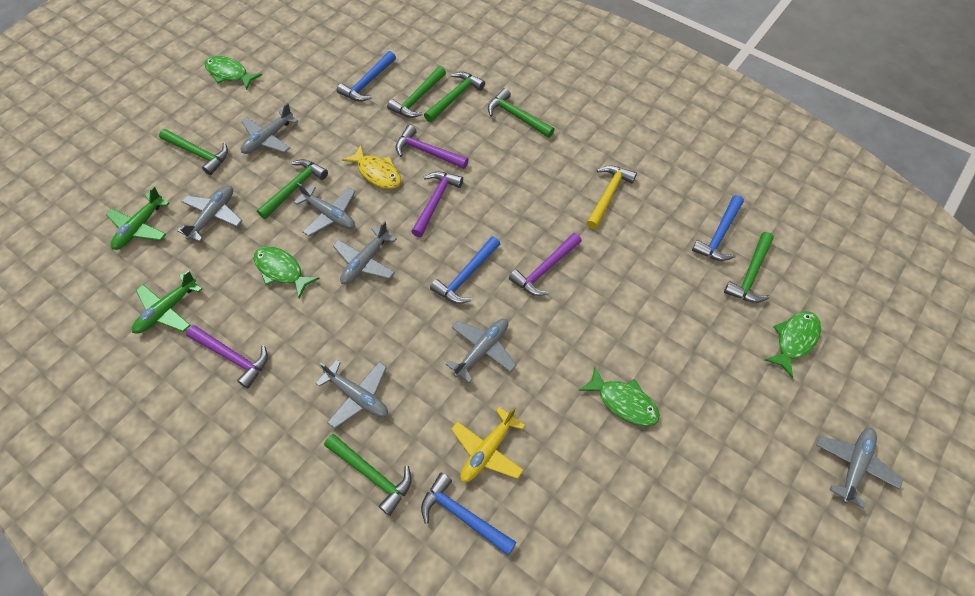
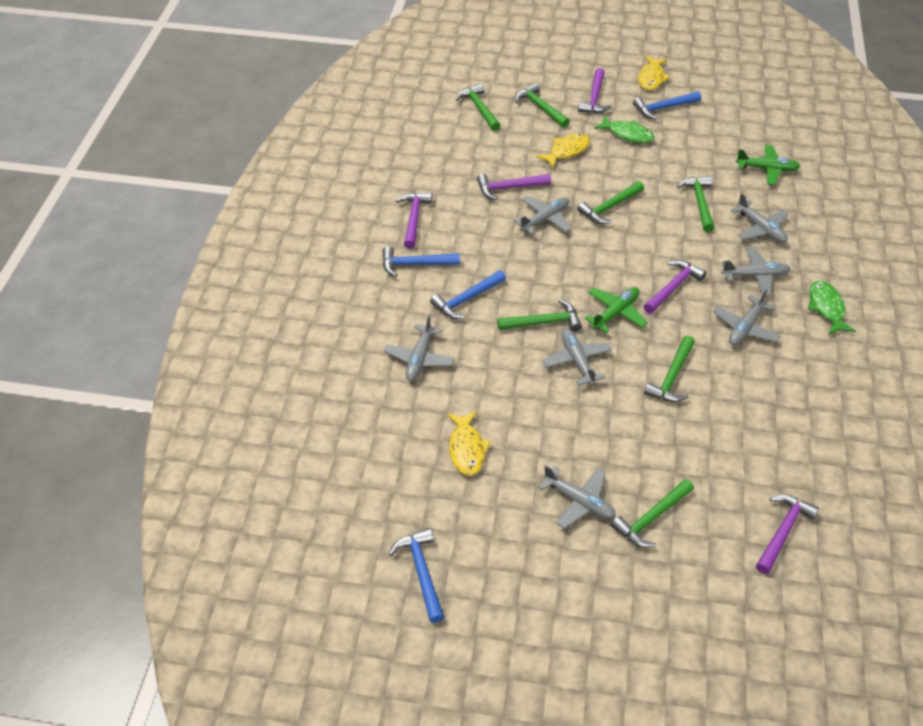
green fish: [205,56,262,90] [254,246,320,298] [579,367,660,426] [764,311,821,378] = 4 -> [594,115,654,143] [808,281,856,334] = 2
purple hammer: [186,325,268,389] [395,125,469,169] [411,171,463,237] [509,233,582,296] = 4 -> [396,192,432,249] [477,174,551,200] [578,68,612,113] [644,260,706,314] [756,494,819,574] = 5
yellow fish: [342,145,401,189] = 1 -> [447,411,491,476] [536,133,590,168] [638,56,670,90] = 3
yellow hammer: [587,165,637,229] = 1 -> none = 0
yellow plane: [451,407,525,482] = 1 -> none = 0

